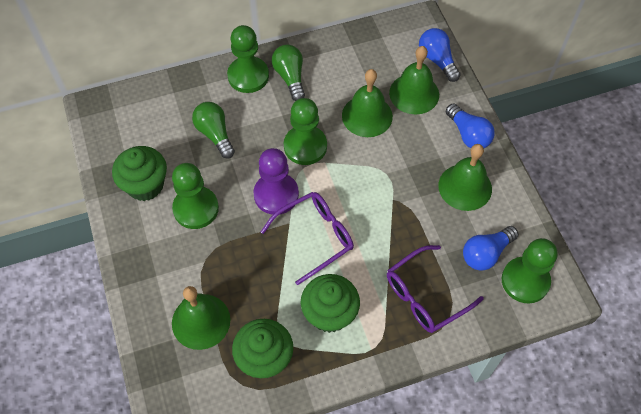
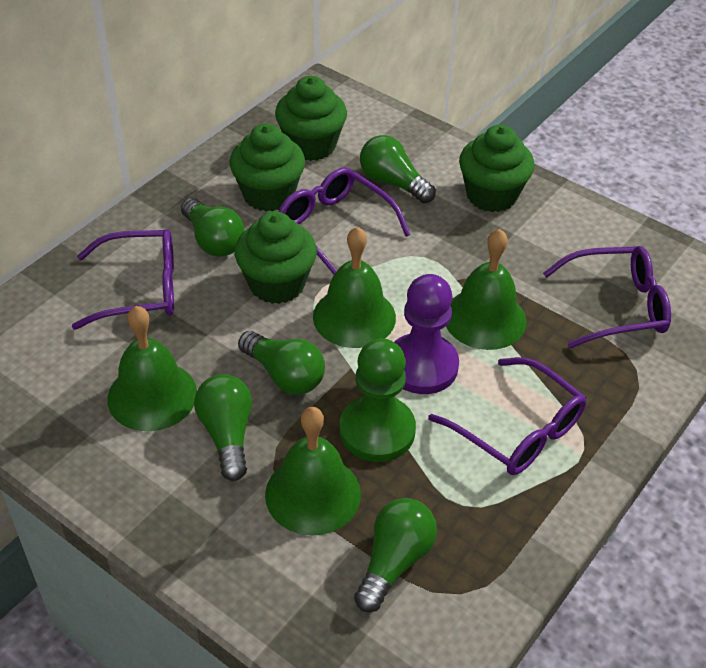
blue light bulb: [419,28,461,82] [446,103,495,148] [463,226,519,271] = 3 -> none = 0
green cupcake: [112,146,167,201] [232,319,293,378] [301,274,360,333] = 3 -> [229,123,305,212] [235,211,317,304] [275,76,347,161] [459,125,534,212] = 4
green light bulb: [192,102,235,159] [272,44,305,101] = 2 -> [181,197,245,257] [194,374,252,481] [238,331,325,395] [354,498,437,612] [360,135,436,203] = 5
green pawn: [172,163,219,229] [227,25,269,93] [284,98,327,165] [502,238,558,304] = 4 -> [339,338,416,462] = 1
purple glasses: [261,192,354,285] [387,245,484,333] = 2 -> [72,229,174,330] [278,167,411,274] [428,357,586,475] [543,246,671,348] = 4

